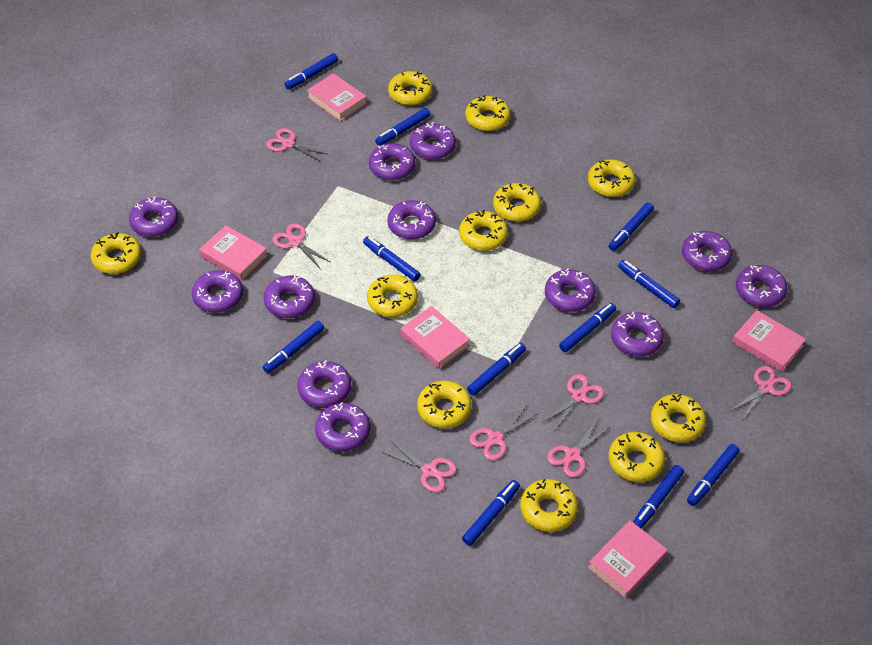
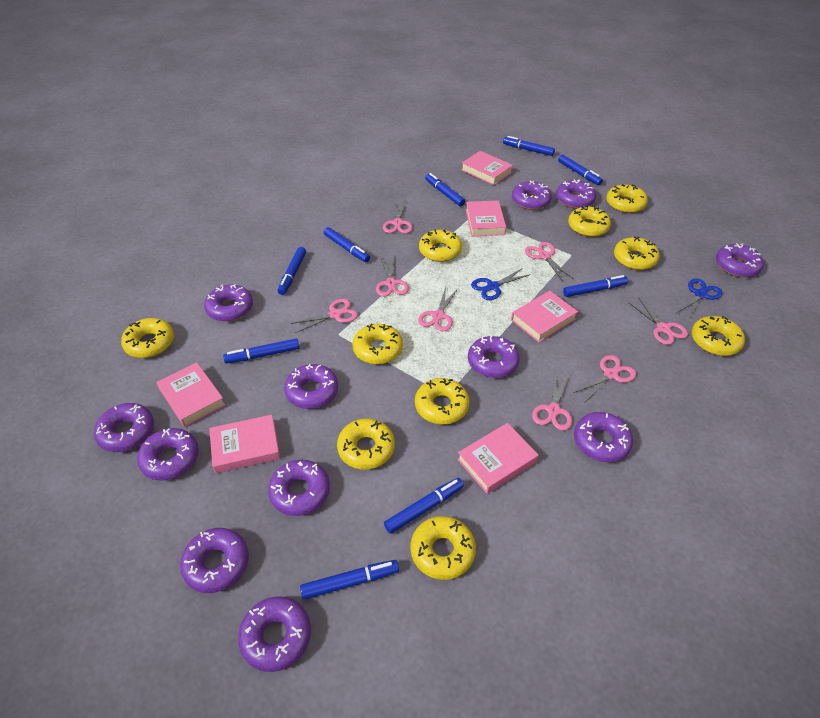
blue marker: [263,321,324,373] [284,53,338,90] [363,236,421,281] [375,108,430,146] [462,480,520,546] [467,343,526,396] [559,303,616,352] [609,202,654,251] [618,260,680,308] [633,465,684,529] [687,444,740,506] = 11 -> [223,338,300,363] [277,247,306,295] [300,560,399,600] [324,227,370,262] [384,478,464,534] [425,173,465,206] [503,136,555,156] [558,155,603,185] [563,275,628,297] = 9
blue scissors: none = 0 -> [471,268,531,300] [677,278,722,318] = 2
pink book: [199,225,268,280] [307,73,367,121] [400,306,470,369] [588,520,668,598] [732,310,806,372] = 5 -> [156,362,225,427] [209,415,280,473] [457,423,539,494] [461,151,513,185] [466,200,506,236] [511,291,578,342] = 6
pink scissors: [266,128,327,162] [273,223,330,268] [382,440,457,492] [469,405,537,460] [542,374,604,430] [547,419,611,478] [730,366,791,420] = 7 -> [291,299,358,333] [376,256,409,297] [383,201,413,233] [418,287,458,331] [525,242,572,280] [532,371,572,431] [573,355,636,402] [628,298,688,345] = 8
yellow donut: [90,232,141,274] [367,275,418,317] [388,71,433,106] [417,381,472,428] [459,210,508,251] [465,95,511,131] [493,183,541,222] [520,479,578,532] [588,159,635,197] [609,432,665,482] [651,394,706,442] = 11 -> [121,318,174,358] [337,418,395,470] [352,324,403,364] [410,516,476,580] [415,378,470,425] [419,229,462,262] [568,205,611,237] [606,184,648,213] [614,236,660,270] [692,316,745,356] = 10

